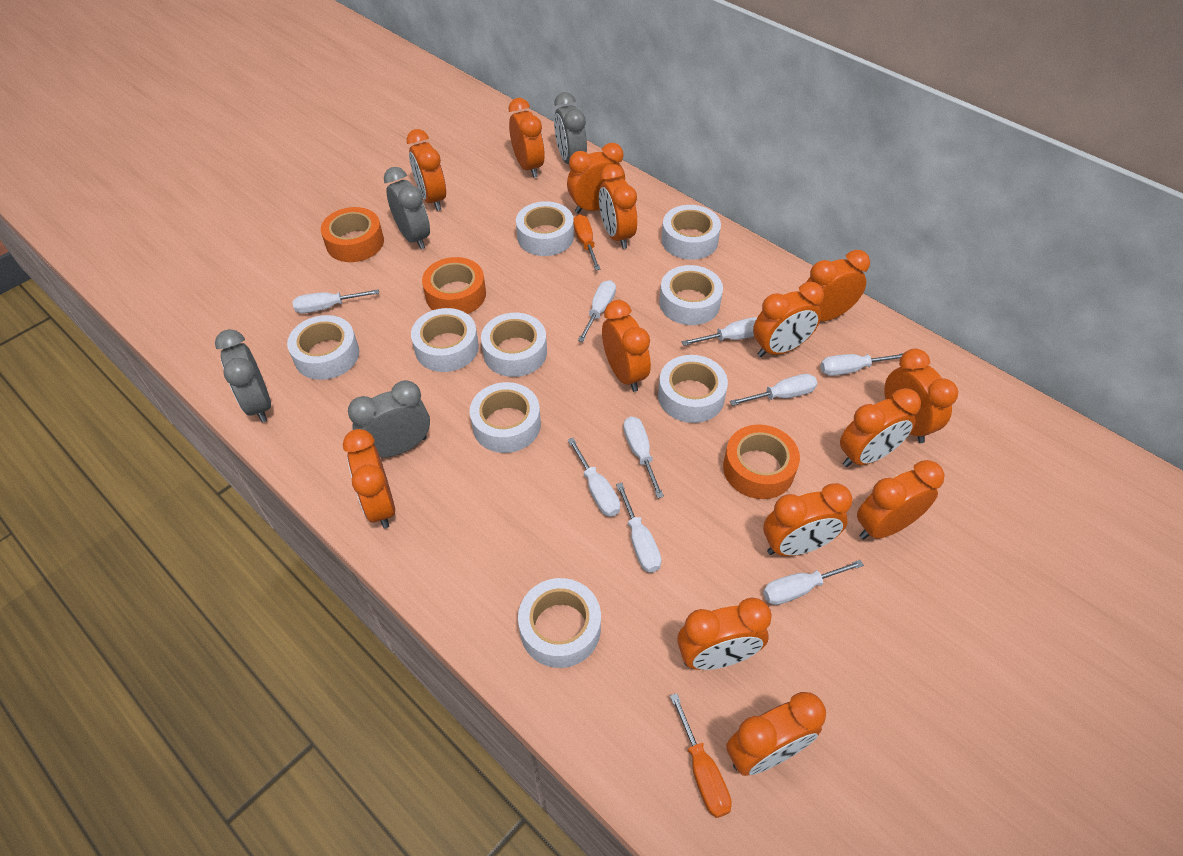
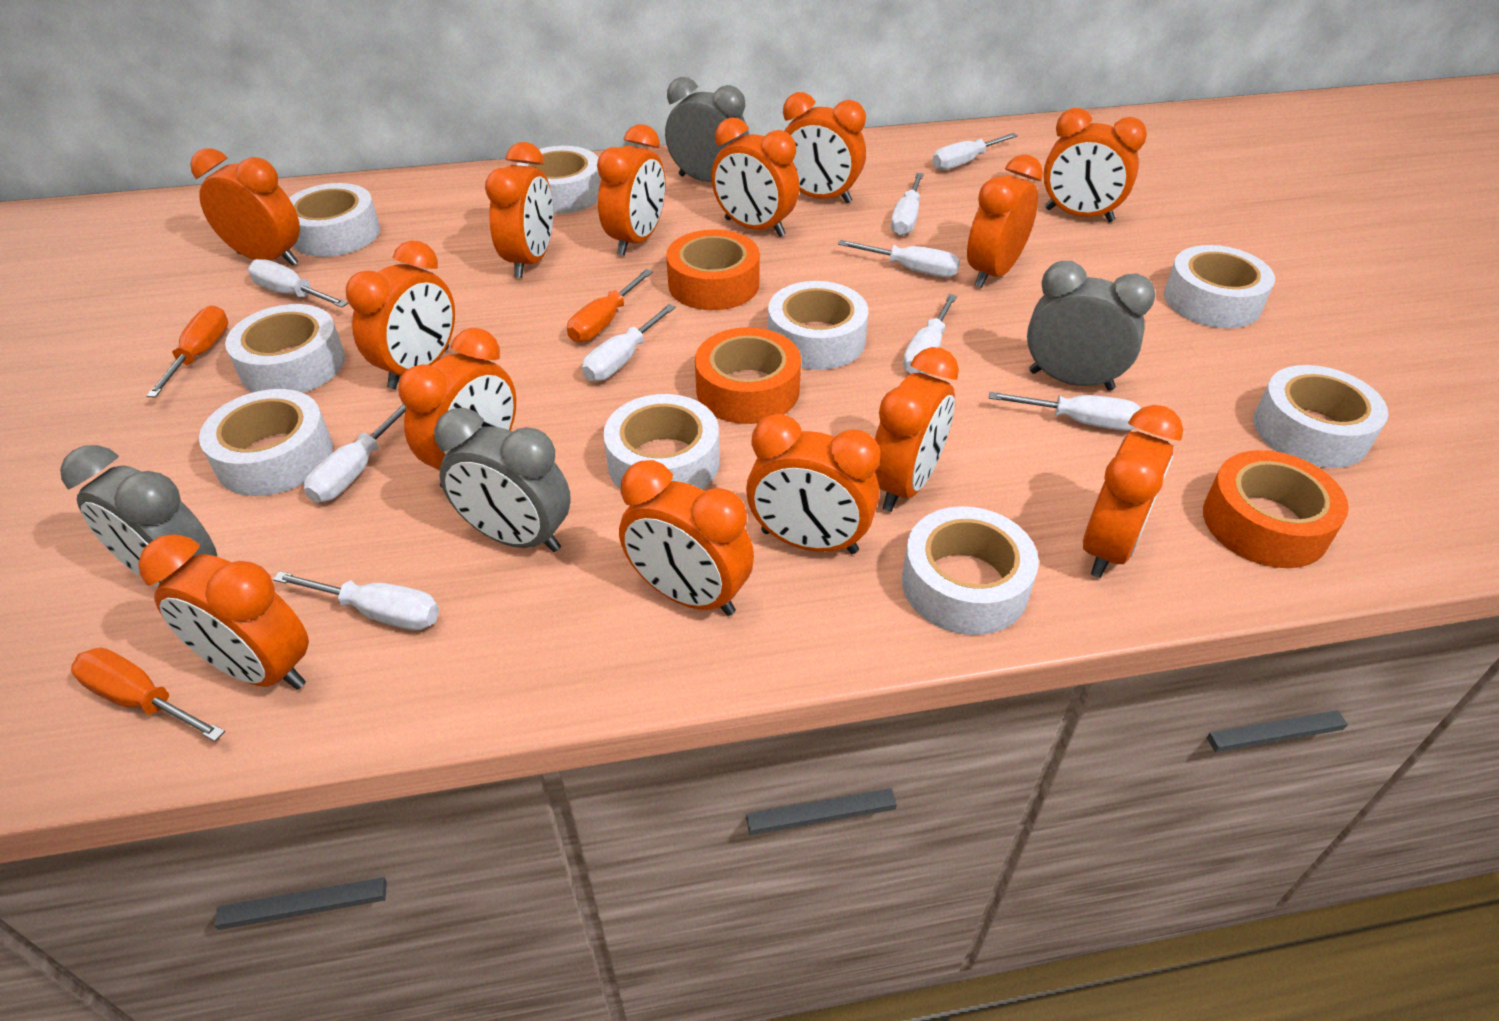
orange screwdriver: [573,214,601,270] [670,693,732,818] = 2 -> [71,647,225,741] [146,306,228,398] [567,269,653,342] = 3

